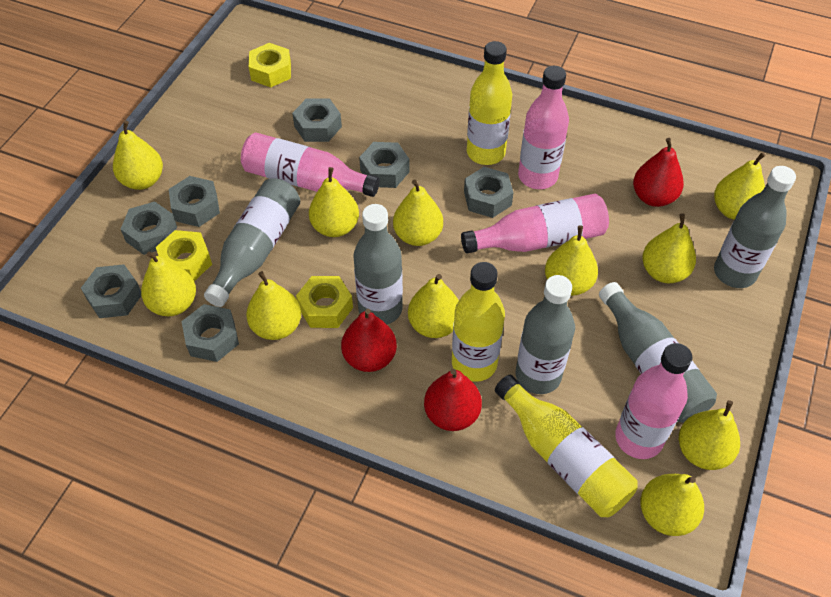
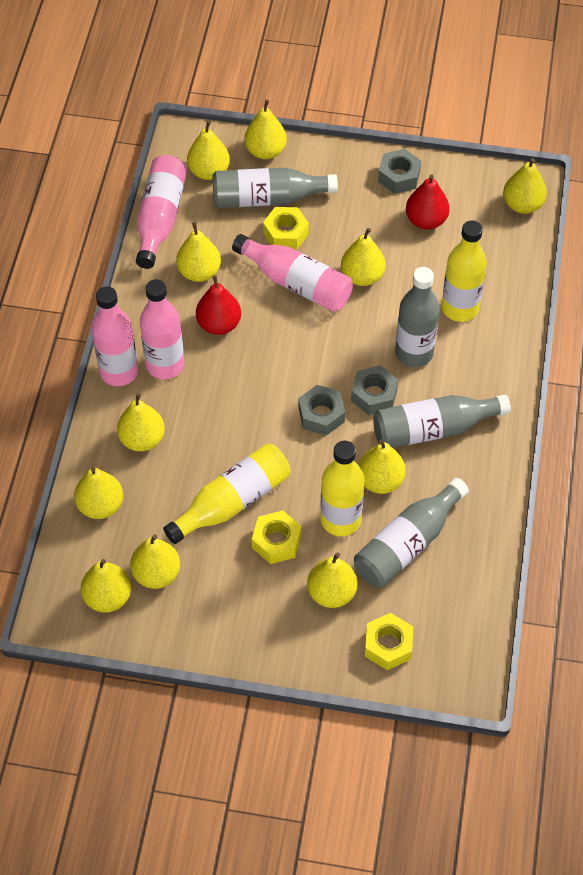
grey bottle: [204,179,300,307] [353,204,403,324] [516,275,575,394] [599,282,717,423] [714,166,796,288] = 5 -> [212,168,338,208] [354,478,469,587] [373,395,511,448] [395,267,440,367] = 4
grey nut: [81,264,141,318] [121,202,177,255] [169,176,220,227] [182,304,239,362] [292,99,342,142] [359,142,409,188] [464,167,514,218] = 7 -> [298,385,345,436] [351,365,398,415] [378,149,421,194] = 3
red pear: [341,309,397,372] [424,369,482,431] [633,138,684,207] = 3 -> [196,275,241,335] [406,174,450,230] = 2

